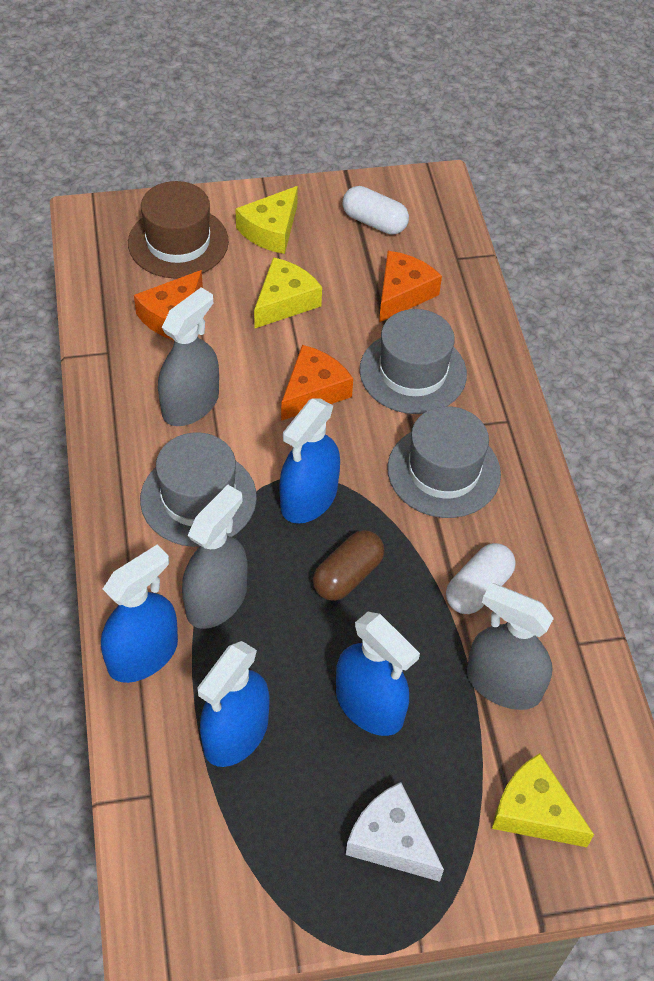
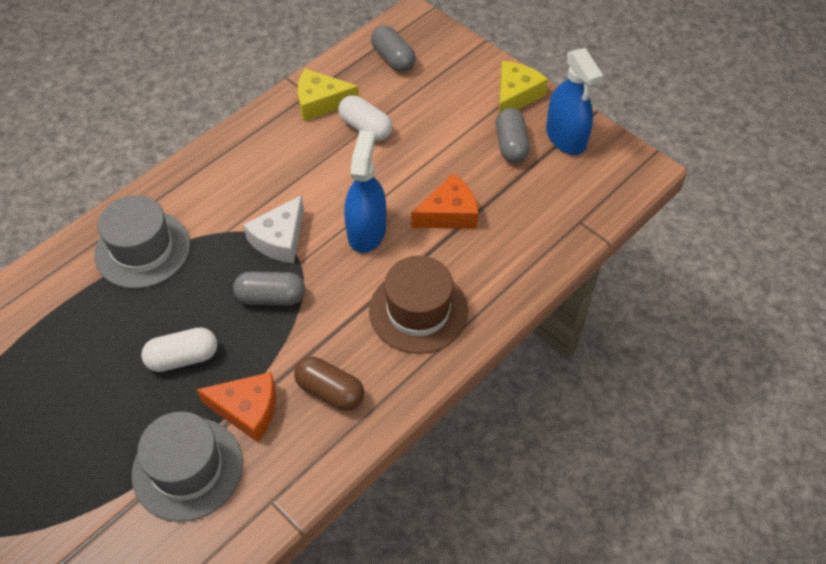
blue spray bottle: [101,544,178,683] [197,641,270,767] [280,398,340,524] [336,612,420,736] = 4 -> [344,130,386,253] [546,48,603,155] = 2
grey capsule: none = 0 -> [233,271,305,306] [371,25,416,72] [495,108,530,163] = 3
grey hat: [140,432,257,547] [360,309,467,414] [387,406,501,518] = 3 -> [94,195,190,289] [132,411,243,522] = 2
grey spray bottle: [158,287,219,426] [182,485,248,629] [467,583,554,710] = 3 -> none = 0
orange cheese: [134,270,203,340] [281,345,353,421] [379,251,442,322] = 3 -> [196,372,276,442] [411,173,478,229] = 2
yellow cheese: [235,186,298,254] [254,257,322,328] [492,753,594,847] = 3 -> [298,68,359,122] [499,61,548,112] = 2

